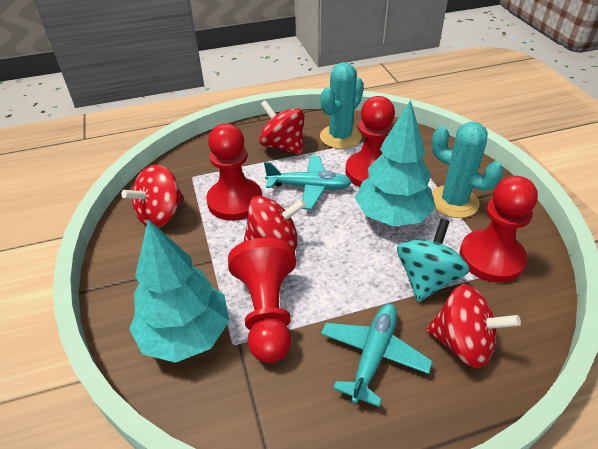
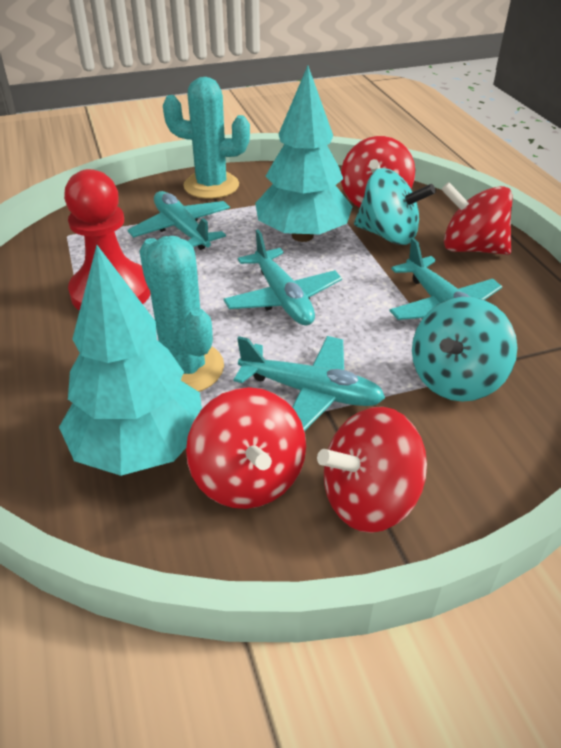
red pawn: [206,123,262,221] [228,238,296,363] [345,96,395,187] [459,176,538,283] = 4 -> [64,169,150,311] = 1
turquoise plane: [264,155,352,210] [321,303,433,407] = 2 -> [127,191,230,250] [223,229,342,326] [233,336,385,431] [389,238,502,320] = 4
turquoise spinning top: [397,219,469,302] = 1 -> [354,168,436,245] [412,297,517,402] = 2

